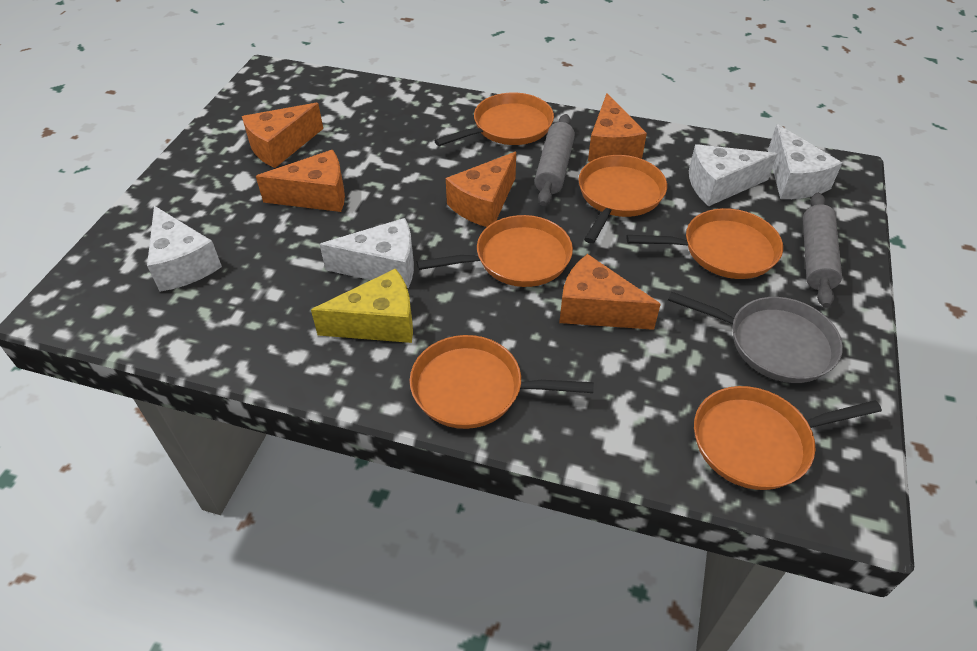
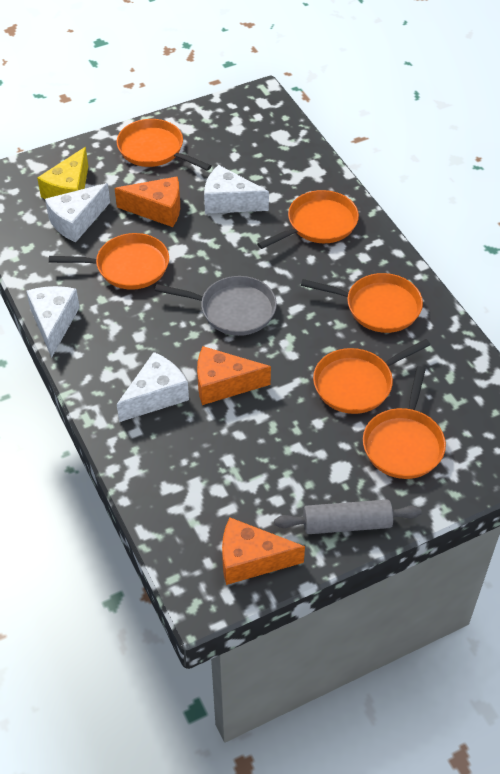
grey rolling pin: [534,114,575,206] [803,193,842,308] = 2 -> [274,499,422,534] = 1
orange cheese: [242,103,323,168] [256,150,345,212] [446,152,516,227] [559,254,661,330] [588,93,647,162] = 5 -> [114,177,180,227] [197,346,271,405] [222,518,305,585] = 3

